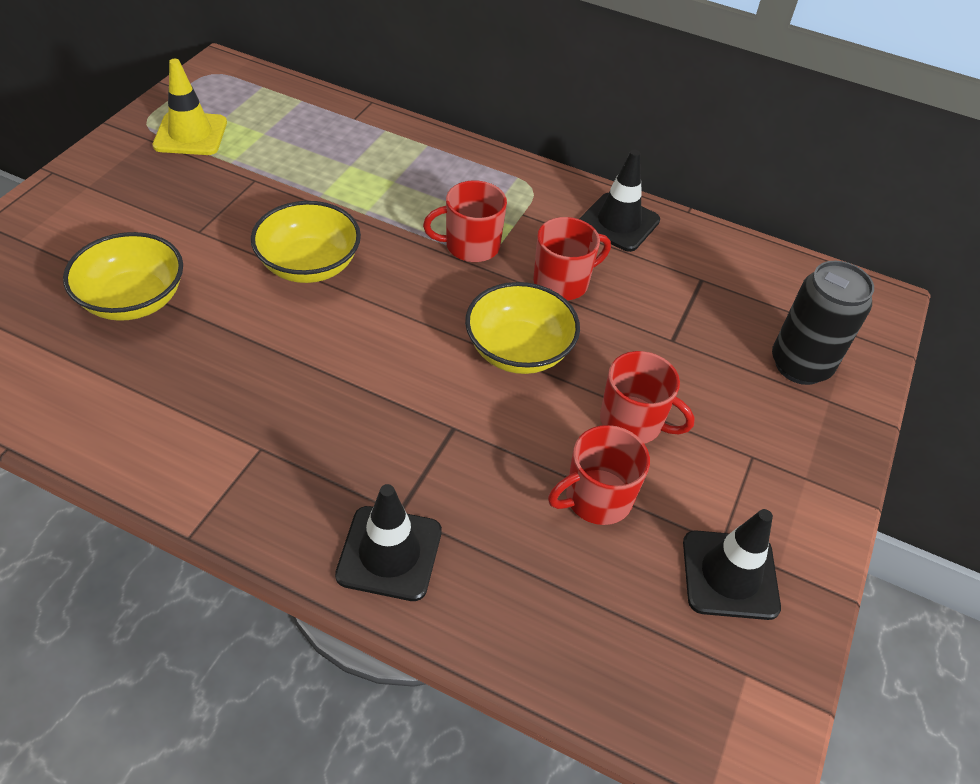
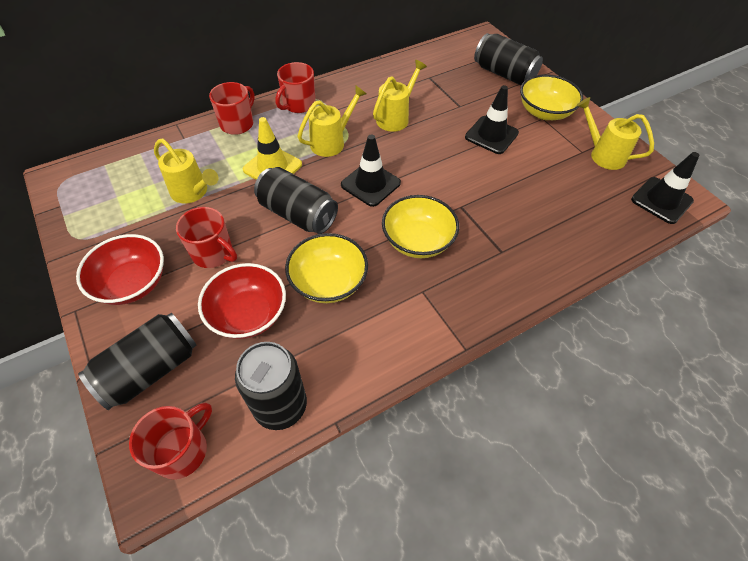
black can: [772,261,874,385] = 1 -> [78,313,196,410] [235,342,307,430] [254,167,338,234] [474,33,543,85] = 4
red bowl: none = 0 -> [76,234,164,305] [198,263,286,339] = 2
yellow watering can: none = 0 -> [154,138,219,204] [298,85,367,157] [373,60,427,132] [576,97,654,170] = 4

